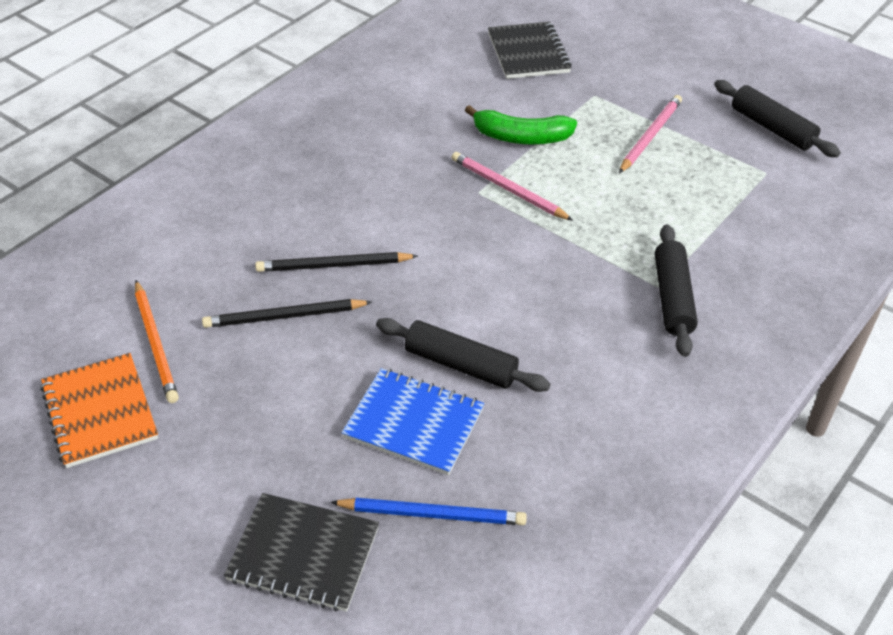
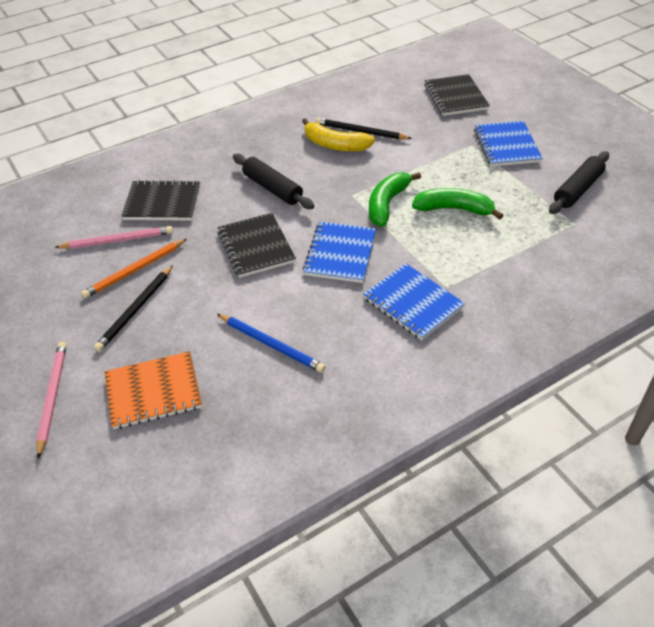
black notebook: [224,493,379,612] [488,22,572,79] = 2 -> [121,180,200,221] [218,213,296,278] [424,74,490,116] = 3
black rolling pin: [376,318,550,392] [655,224,698,357] [714,80,840,157] = 3 -> [233,154,314,209] [549,151,609,214] = 2
blue notebook: [342,368,484,475] = 1 -> [303,222,376,283] [363,263,465,340] [474,121,543,166] = 3
green banana: [465,105,577,145] = 1 -> [369,172,421,226] [412,188,503,220] = 2
yellow banana: none = 0 -> [302,118,375,151] = 1

